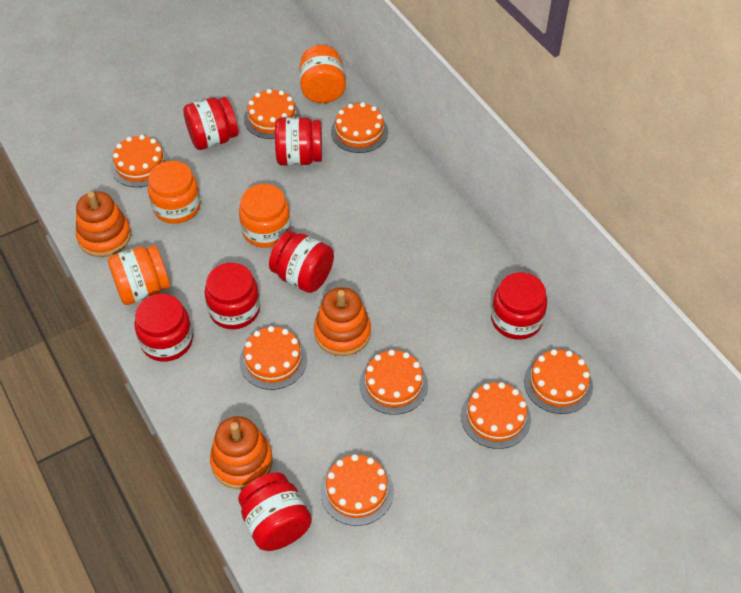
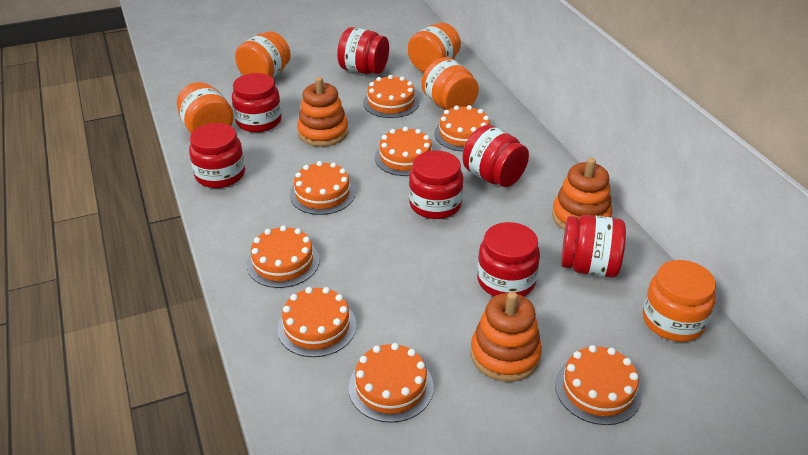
orange jar: [108,245,170,305] [148,161,201,224] [239,184,291,248] [299,45,346,103] = 4 -> [177,82,234,134] [235,31,291,78] [408,23,461,72] [421,57,479,110] [643,260,716,342] = 5

